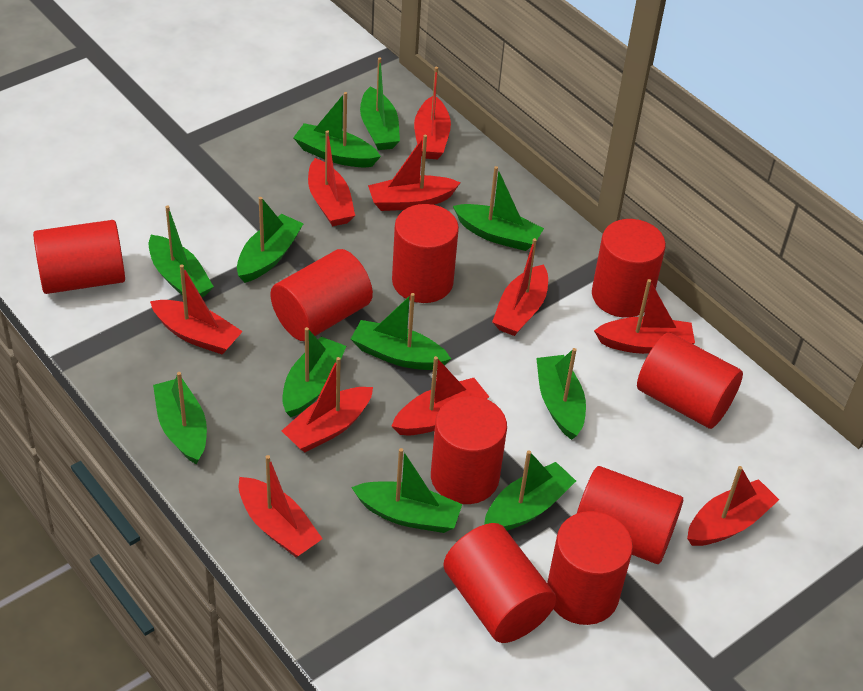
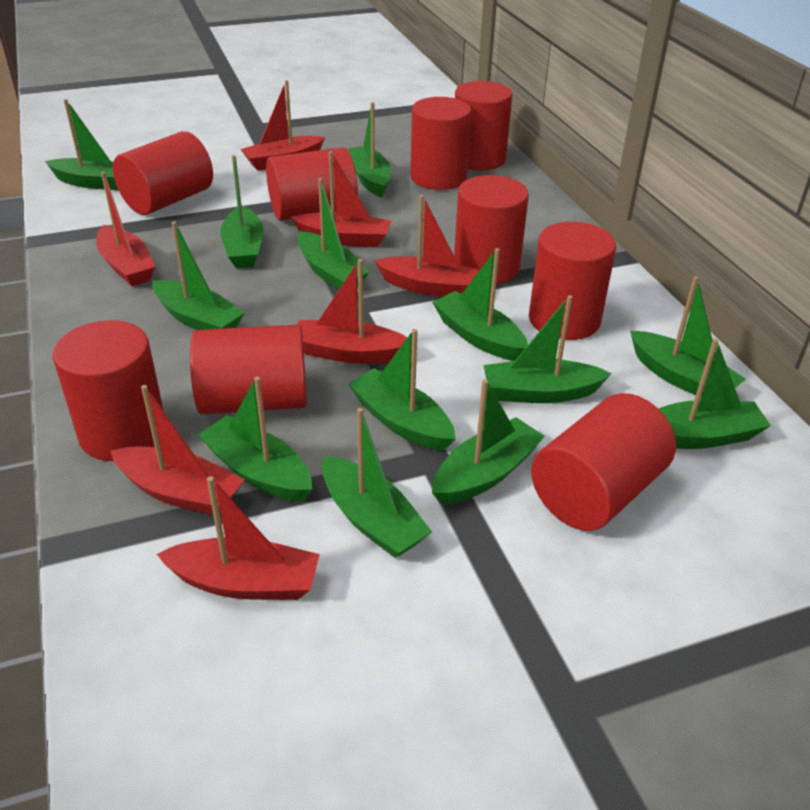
green boat: [148,206,214,297] [153,372,207,465] [237,197,304,283] [282,327,346,417] [293,92,381,167] [351,293,451,370] [351,448,462,533] [360,58,400,150] [453,166,544,251] [484,450,576,531] [536,348,586,440] = 11 -> [45,99,118,190] [152,221,245,330] [198,377,312,502] [220,155,264,268] [298,178,369,290] [322,408,432,558] [348,102,391,197] [348,329,456,451] [432,248,528,361] [432,380,545,505] [483,295,612,403] [630,276,746,397] [659,339,771,449] = 13
red boat: [150,265,243,355] [239,455,323,557] [282,357,373,452] [308,130,355,226] [368,135,461,211] [392,356,489,435] [414,67,451,159] [492,238,548,336] [594,279,695,354] [687,466,779,546] = 10 -> [96,172,155,286] [110,385,244,515] [157,476,320,600] [240,80,325,171] [291,151,391,247] [297,259,407,364] [374,195,479,297] = 7

